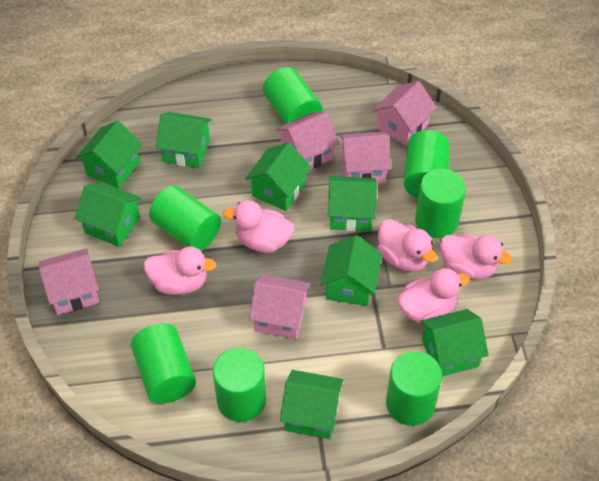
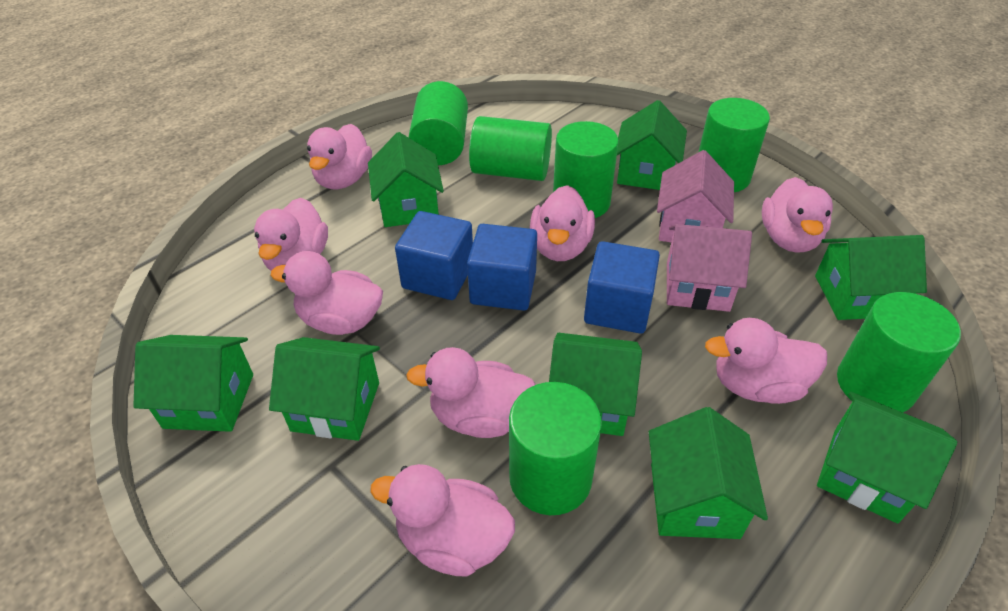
blue cube: none = 0 -> [395,211,473,300] [467,224,537,311] [584,241,660,334] = 3
green cylinder: [131,324,196,404] [149,185,221,251] [213,348,266,422] [263,67,322,124] [386,351,442,426] [404,130,450,198] [415,169,466,238] = 7 -> [409,81,468,165] [469,116,552,181] [509,382,602,515] [553,121,619,218] [699,98,770,192] [837,292,961,412] = 6
pink duck: [143,247,217,295] [223,200,294,253] [378,219,437,272] [397,268,470,325] [440,234,512,280] = 5 -> [254,198,328,271] [270,251,383,335] [307,124,372,189] [370,464,515,576] [406,347,535,438] [530,185,595,261] [705,318,827,404] [762,177,833,253] = 8
pink house: [39,248,99,315] [249,274,310,339] [276,112,339,170] [339,132,391,184] [373,81,437,146] = 5 -> [657,150,734,242] [667,224,752,312] = 2

